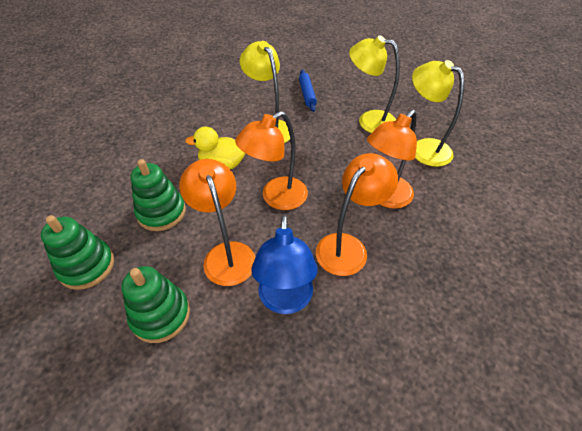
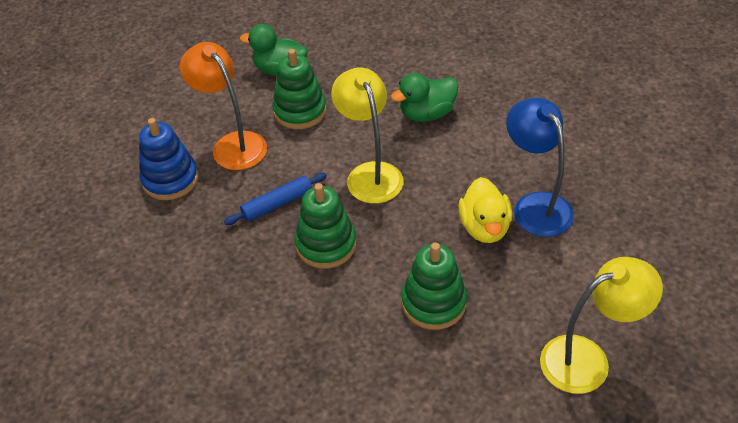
blue stacking toy: none = 0 -> [139,118,198,200] = 1
green duck: none = 0 -> [240,24,308,76] [391,73,458,122] = 2
orange lamp: [179,159,255,286] [235,111,308,210] [316,153,398,276] [367,110,417,209] = 4 -> [180,42,267,170] = 1
yellow lamp: [240,41,294,143] [349,35,400,133] [412,60,464,167] = 3 -> [331,67,403,204] [540,257,663,394] = 2

